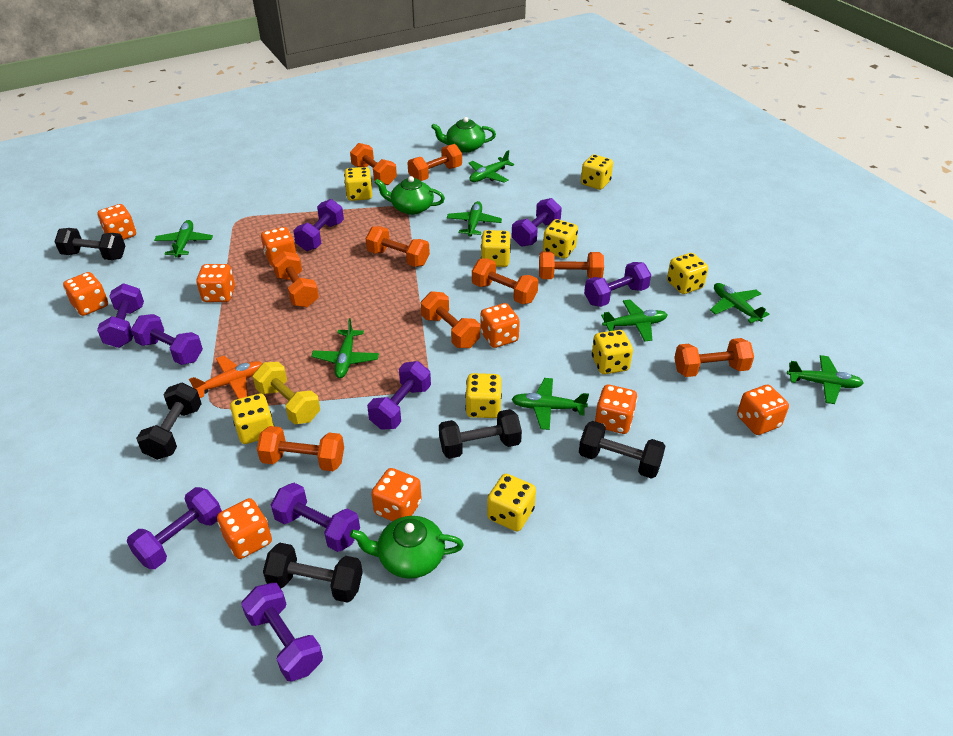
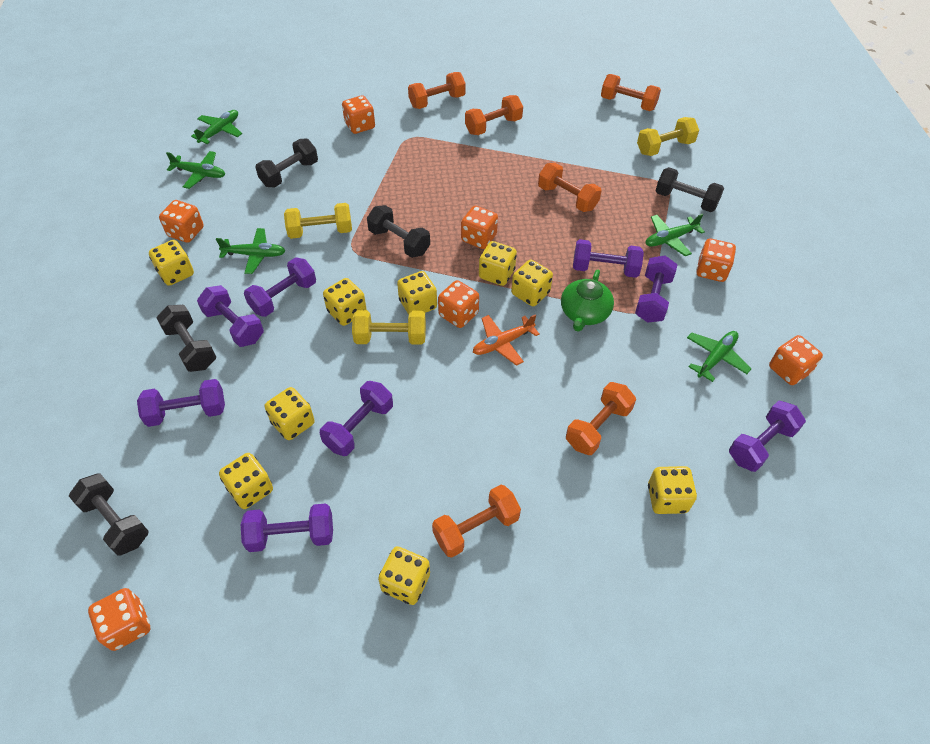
green plane: [154,220,213,257] [311,318,379,378] [447,201,502,236] [469,150,514,183] [511,378,589,430] [601,300,667,342] [710,283,769,323] [787,355,864,404] = 8 -> [166,151,225,189] [191,110,242,144] [216,228,285,274] [645,214,705,256] [687,331,752,382] = 5
green teapot: [350,516,464,579] [374,176,445,215] [431,117,496,153] = 3 -> [561,270,614,332] = 1
orange dice: [63,272,108,316] [97,204,136,240] [196,264,235,302] [217,498,272,559] [261,227,297,266] [371,468,422,521] [480,303,520,348] [595,385,637,434] [737,385,789,435] = 9 -> [88,588,150,651] [159,200,204,243] [342,95,375,134] [438,280,479,328] [461,206,498,249] [696,238,736,282] [769,335,823,385] = 7
orange dumbbell: [257,426,344,471] [272,251,319,307] [350,143,397,185] [366,226,430,267] [407,144,462,181] [421,291,480,348] [472,258,538,304] [539,251,604,279] [674,338,754,377] = 9 -> [408,72,466,109] [432,485,521,558] [465,95,523,135] [538,163,602,212] [566,382,636,455] [601,74,661,111] = 6
purple dumbbell: [97,283,144,348] [127,487,222,569] [131,314,203,365] [241,583,323,682] [271,483,360,552] [293,199,344,251] [367,361,431,430] [512,198,562,247] [584,262,651,307] = 9 -> [137,379,225,427] [197,285,264,347] [241,503,333,552] [244,257,316,317] [320,381,393,456] [573,239,644,278] [635,255,677,323] [729,401,806,472] = 8
yellow dumbbell: [253,362,320,424] = 1 -> [284,203,352,239] [352,310,426,345] [637,117,699,156] = 3

